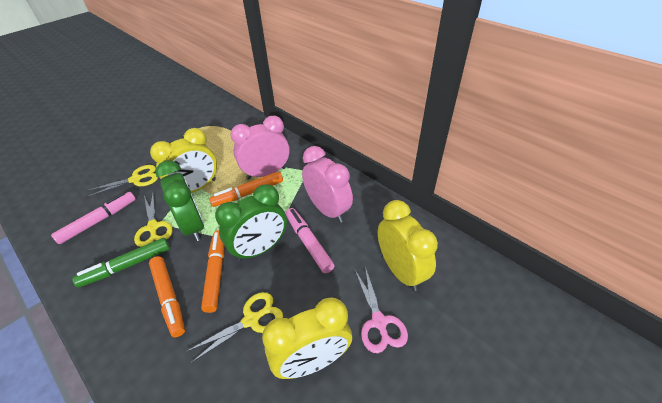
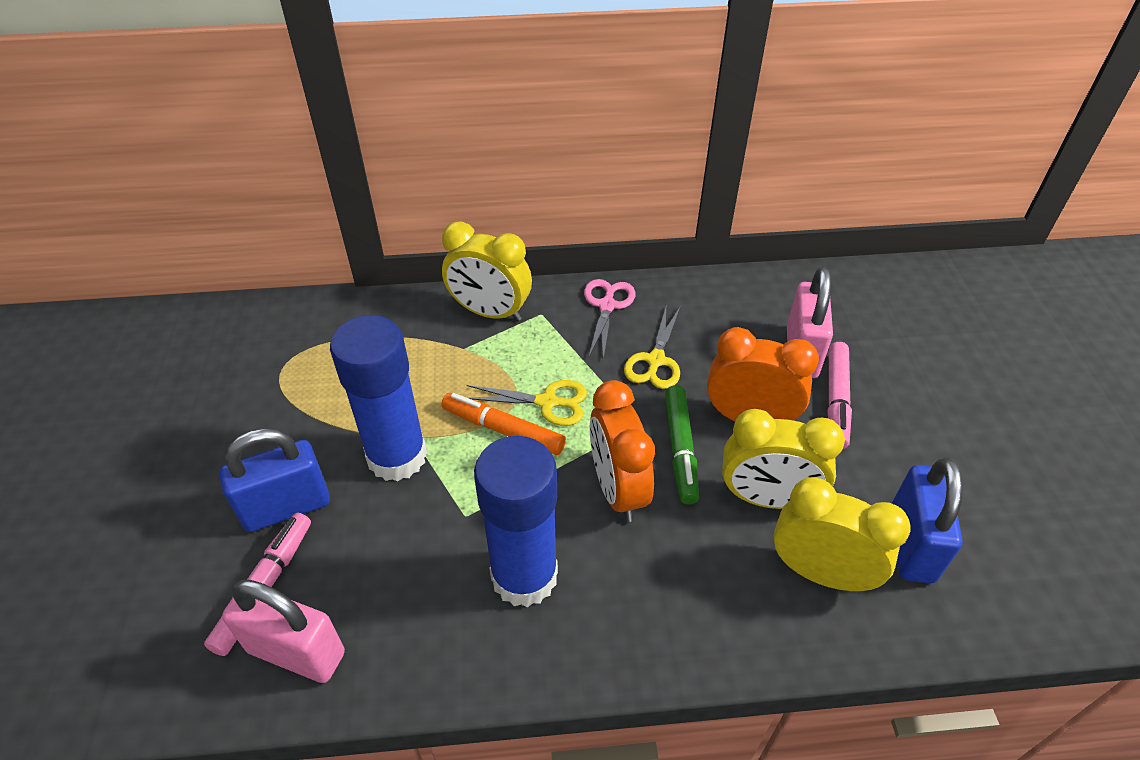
blue glue stick: none = 0 -> [330,315,427,482] [474,436,558,607] = 2
blue padlock: none = 0 -> [219,428,330,532] [892,458,963,583] = 2
green clock: [156,160,204,241] [215,184,287,262] = 2 -> none = 0
orange clock: none = 0 -> [590,380,655,522] [707,327,819,421] = 2
orange marker: [149,256,185,337] [201,231,224,313] [209,172,283,207] = 3 -> [441,393,566,455] = 1
pink clock: [230,116,289,180] [302,146,353,223] = 2 -> none = 0
pink padlock: none = 0 -> [222,580,345,683] [787,267,833,378] = 2
yellow scissors: [86,165,158,197] [134,194,173,247] [186,292,283,363] = 3 -> [467,380,587,426] [624,307,680,389] = 2

